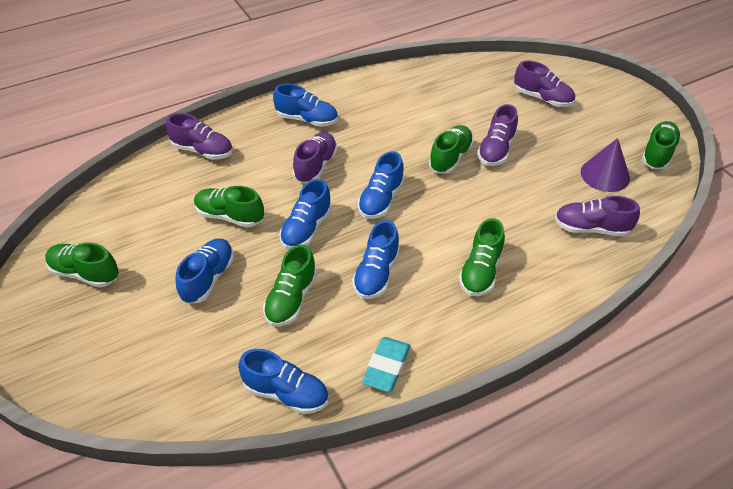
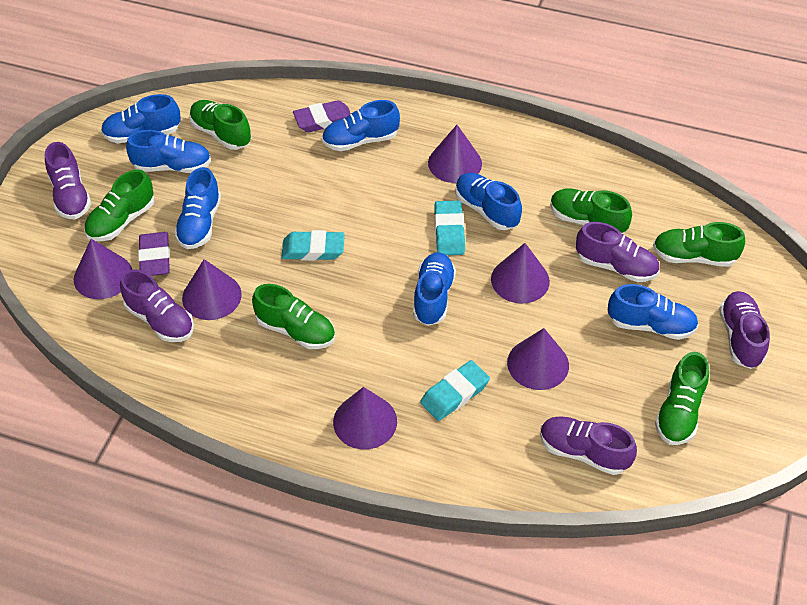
blue shoe: [176,239,234,304] [238,349,329,414] [273,84,338,127] [280,179,332,249] [352,220,400,299] [358,151,404,219] = 6 -> [101,94,181,144] [126,130,211,173] [174,167,221,249] [322,100,400,151] [413,252,456,326] [455,173,522,230] [608,284,698,340] = 7
purple cone: [581,138,630,192] = 1 -> [74,239,132,299] [182,259,242,320] [333,387,397,450] [428,125,482,183] [491,243,550,304] [507,328,569,390] = 6
purple eraser: none = 0 -> [138,232,170,276] [293,100,351,132] = 2
turquoise eraser: [362,337,410,392] = 1 -> [281,230,345,261] [420,360,490,421] [434,201,465,255] = 3

